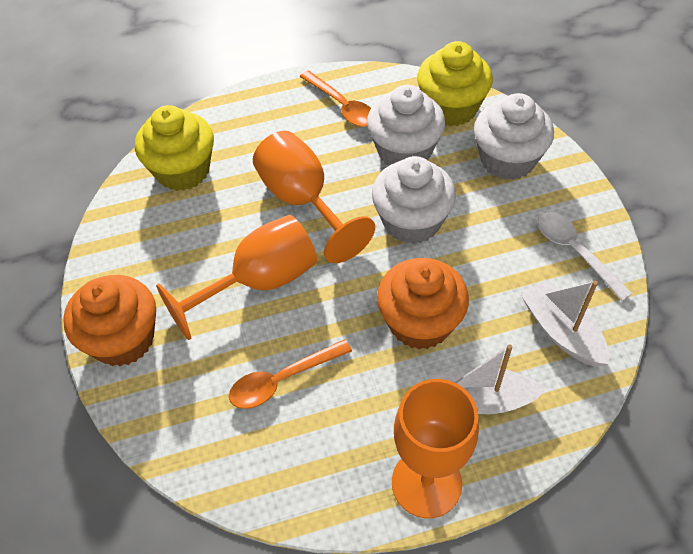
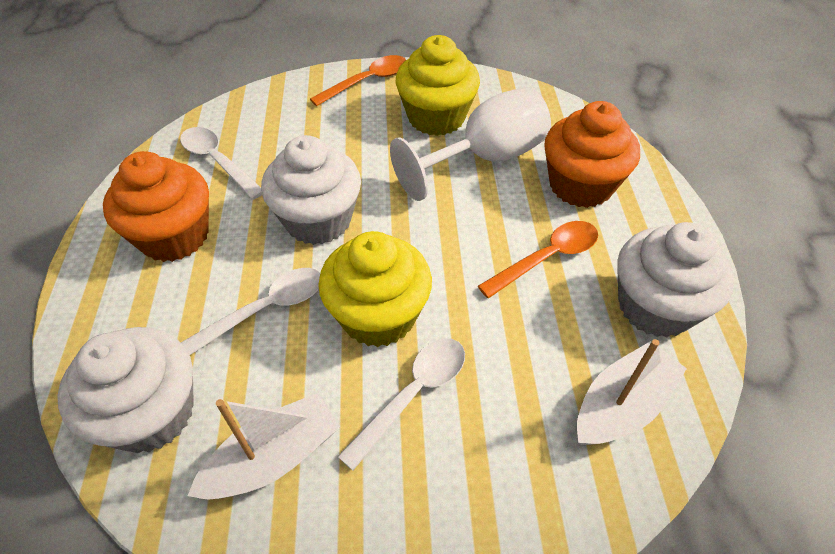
orange goblet: [156,215,317,340] [253,131,375,263] [392,379,479,518] = 3 -> none = 0
white goblet: none = 0 -> [390,87,551,201] = 1
white spoon: [537,212,633,301] = 1 -> [180,127,262,200] [181,268,320,355] [337,338,465,471] = 3

